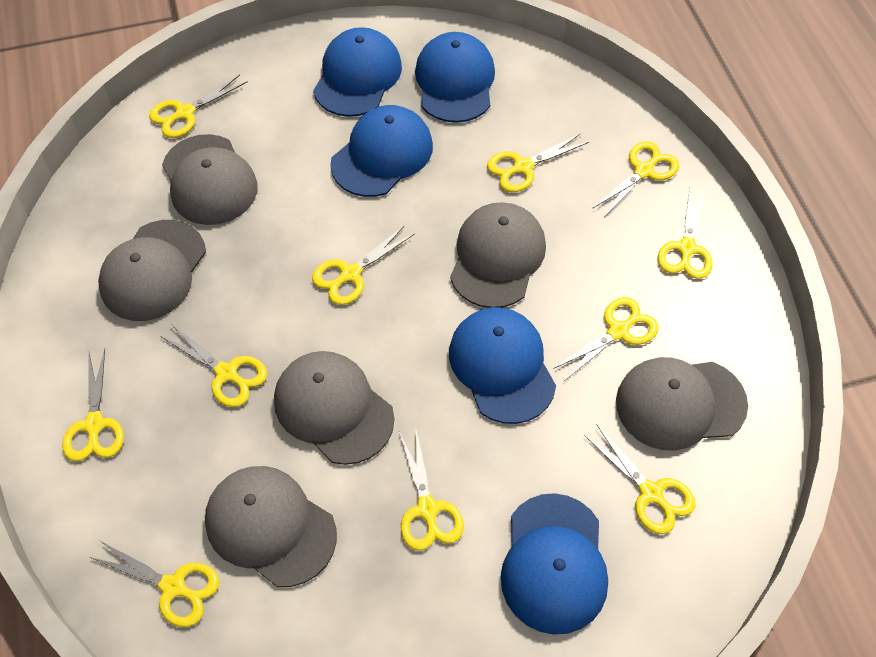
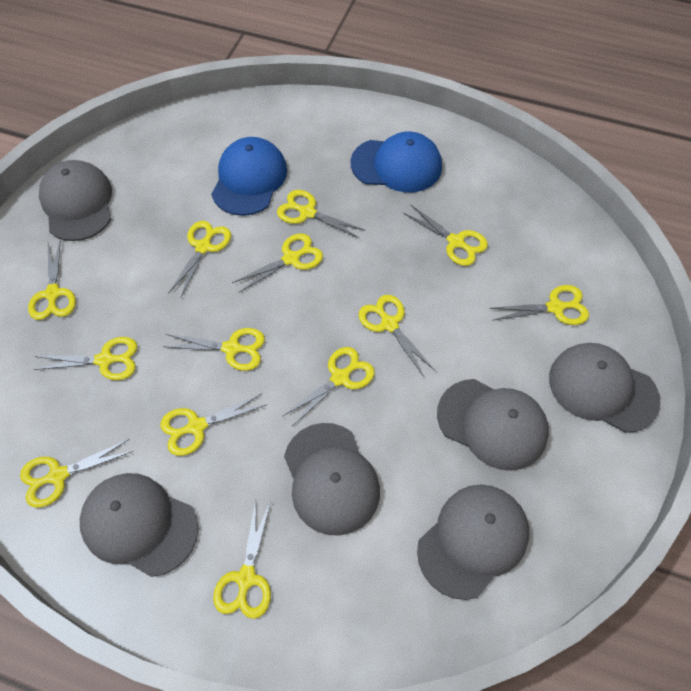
blue cap: [313,27,402,117] [330,105,433,197] [415,32,495,123] [449,307,556,424] [501,493,608,635] = 5 -> [211,137,287,216] [351,131,442,193] = 2
yellow scissors: [62,349,124,461] [90,541,219,627] [149,75,248,138] [160,324,267,407] [312,225,414,305] [399,431,464,551] [487,133,589,192] [553,297,658,381] [584,425,695,534] [592,141,679,216] [658,189,713,279] = 11 -> [20,439,133,508] [28,240,76,320] [33,337,137,380] [160,393,266,456] [163,328,265,371] [168,221,231,298] [213,500,271,619] [232,233,323,293] [277,190,365,239] [283,347,375,426] [358,295,435,377] [403,204,488,266] [489,285,589,325] = 13

